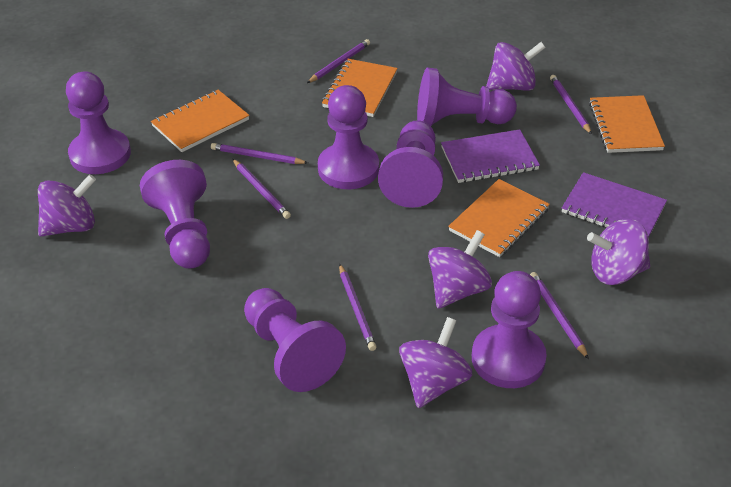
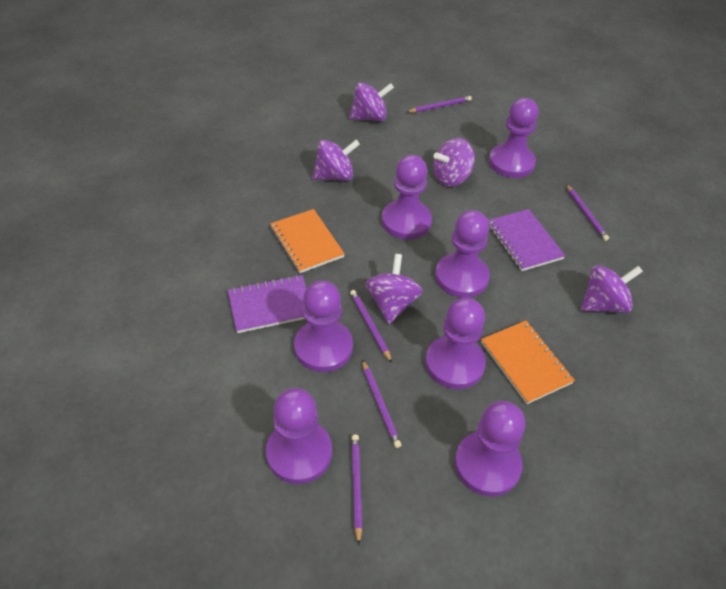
orange notebook: [151,90,249,152] [322,59,398,117] [448,179,550,257] [589,95,665,153] = 4 -> [270,209,345,273] [481,320,575,404] = 2
purple pencil: [211,143,308,164] [233,159,291,219] [307,39,370,83] [339,264,377,351] [530,272,589,359] [550,75,592,134] = 6 -> [350,290,392,363] [351,434,362,545] [362,360,402,448] [407,96,472,113] [566,184,609,241] = 5

